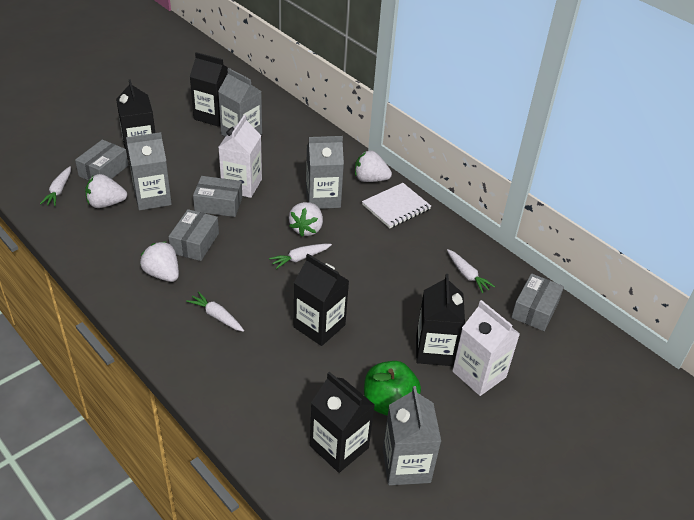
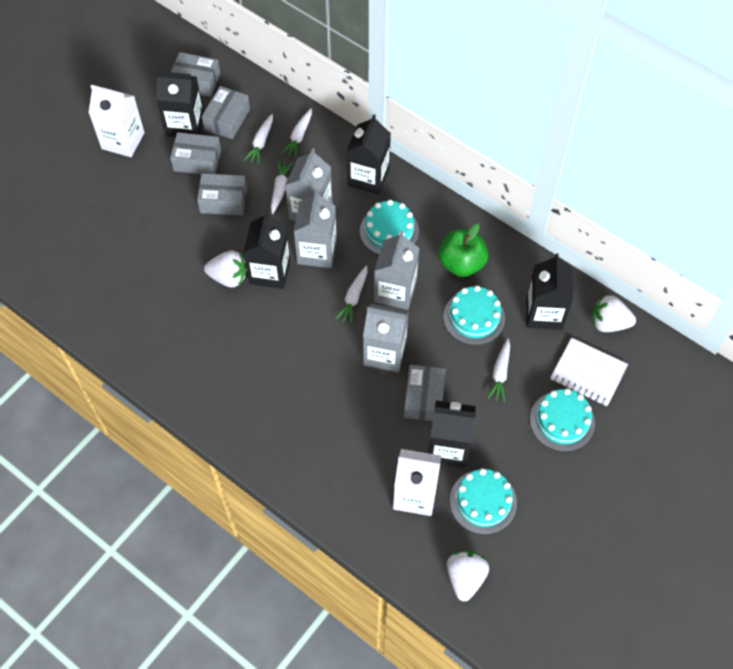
grey box: [75,140,128,181] [168,209,219,261] [193,176,242,217] [511,273,564,331] = 4 -> [170,132,221,174] [171,52,220,97] [197,173,247,215] [202,86,250,139] [404,365,446,421] = 5
turquoise cake: none = 0 -> [360,200,419,255] [443,285,505,345] [450,468,517,535] [530,388,595,452] = 4
white carrot: [40,166,71,206] [186,291,244,332] [269,244,332,269] [447,249,495,293] = 4 -> [244,114,273,164] [271,160,293,214] [281,108,312,158] [335,266,367,324] [487,339,510,402] = 5
white strawberry: [85,174,127,208] [140,242,179,282] [289,202,323,236] [355,151,392,182] = 4 -> [204,250,246,288] [447,550,489,601] [592,295,636,332] = 3

